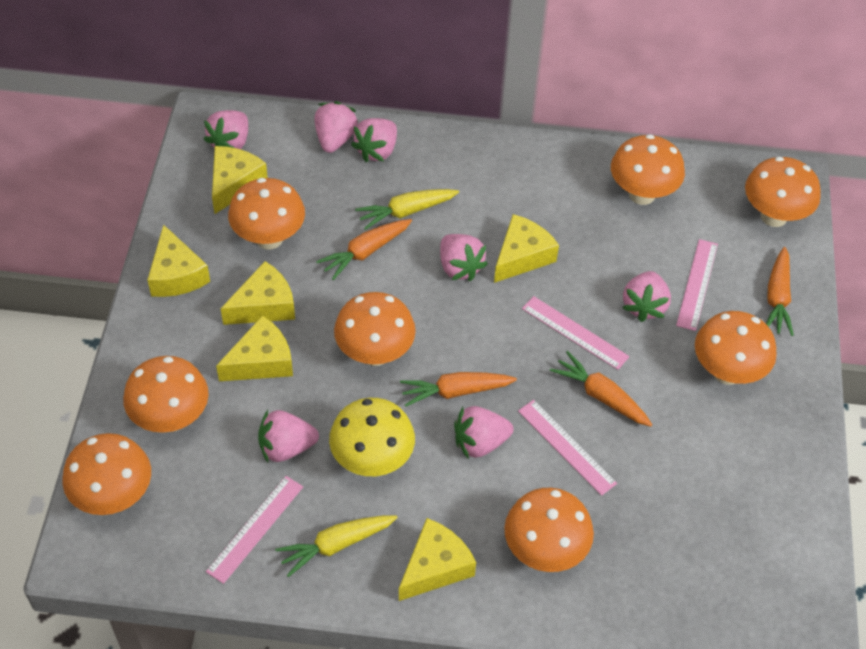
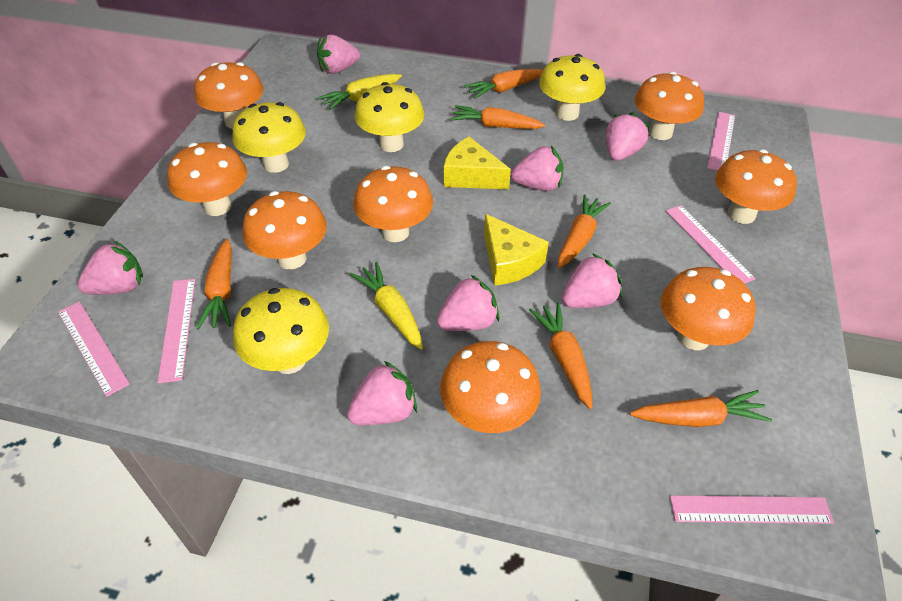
orange carrot: [316,219,412,280] [400,372,517,407] [550,351,652,427] [766,247,794,336] = 4 -> [196,239,232,330] [451,105,545,129] [464,69,543,99] [529,302,592,409] [558,194,611,268] [630,390,772,427] = 6
pink ruler: [206,476,303,584] [518,400,617,496] [522,296,629,370] [676,239,718,331] = 4 -> [58,301,130,397] [158,279,195,383] [666,205,756,284] [670,495,834,524] [707,112,735,171] = 5
yellow cheese: [147,224,210,297] [212,146,268,214] [216,315,293,381] [221,261,295,325] [399,518,476,601] [494,214,559,283] = 6 -> [444,137,511,189] [484,214,549,286] = 2
yellow mushroom: [329,398,415,476] = 1 -> [232,102,306,173] [233,288,329,374] [355,82,424,152] [539,54,605,121] = 4

